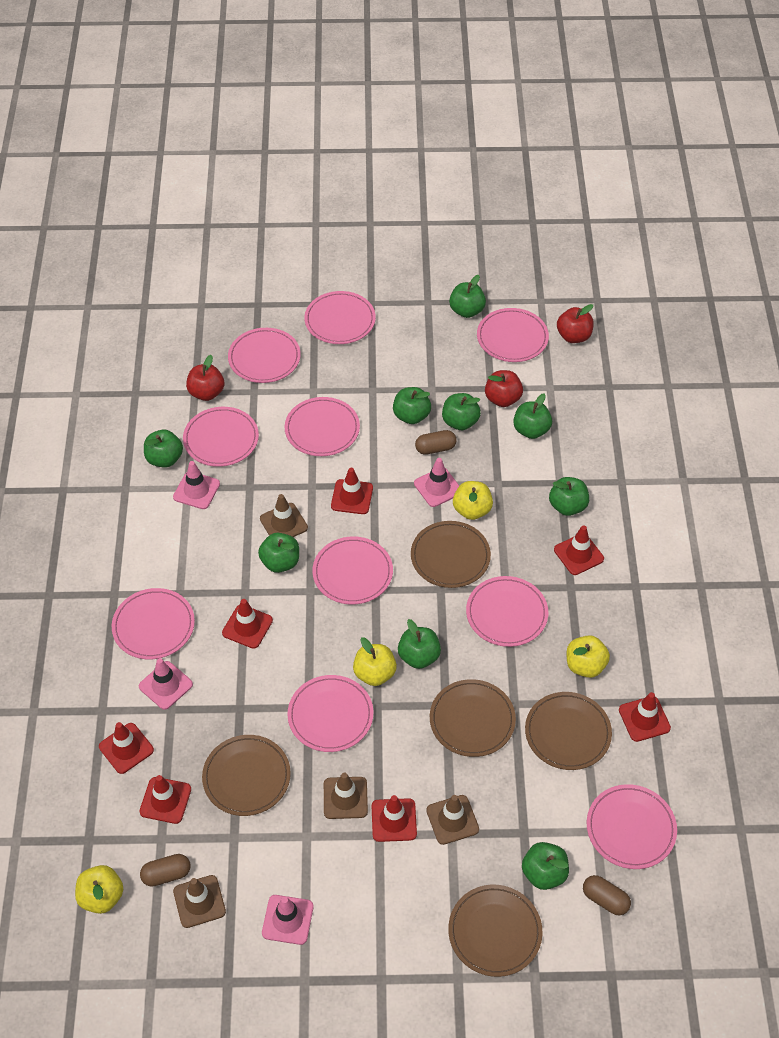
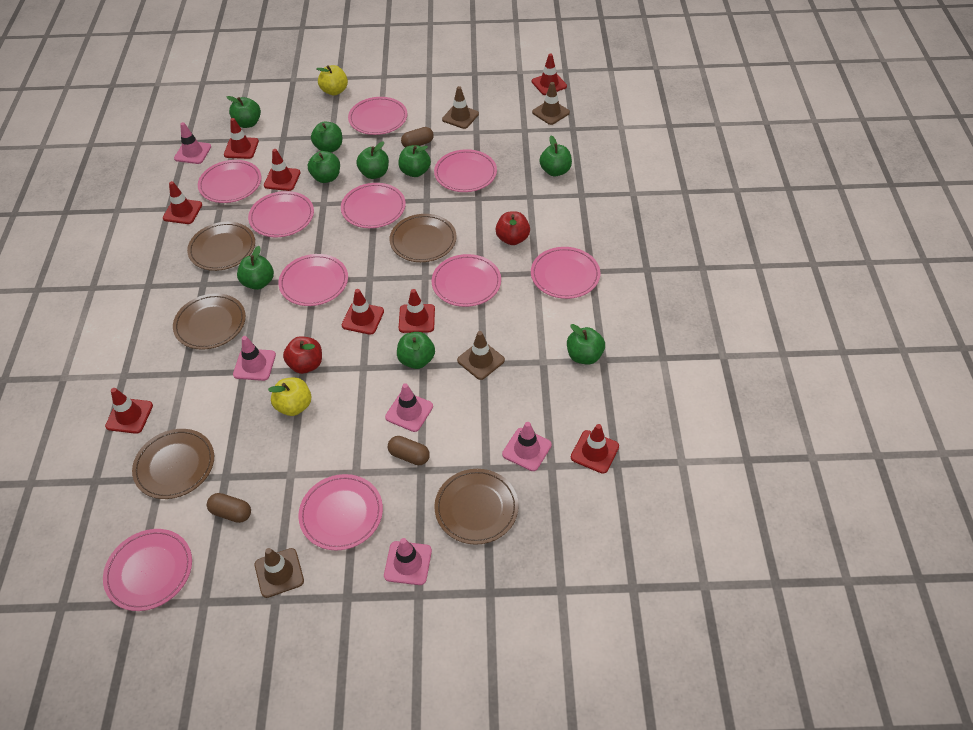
pink traffic cone: [139,658,193,710] [173,461,220,509] [262,895,314,945] [414,458,459,507] = 4 -> [174,122,211,164] [233,336,276,381] [384,538,432,585] [385,383,433,432] [502,422,552,471] = 5
red apple: [186,355,224,401] [485,370,523,407] [557,304,594,343] = 3 -> [283,336,322,374] [495,212,530,245] = 2
red traffic cone: [99,722,154,774] [139,775,191,824] [222,599,273,649] [331,468,373,514] [372,795,417,842] [554,525,604,575] [619,692,671,742] = 7 -> [105,388,153,434] [163,181,202,224] [224,118,259,159] [264,149,301,191] [342,289,384,335] [399,289,435,333] [532,54,567,95] [571,424,619,474] = 8
yellow apple: [75,865,123,914] [353,637,397,686] [453,481,493,520] [567,635,610,678] = 4 -> [268,377,312,416] [316,65,348,96] = 2

